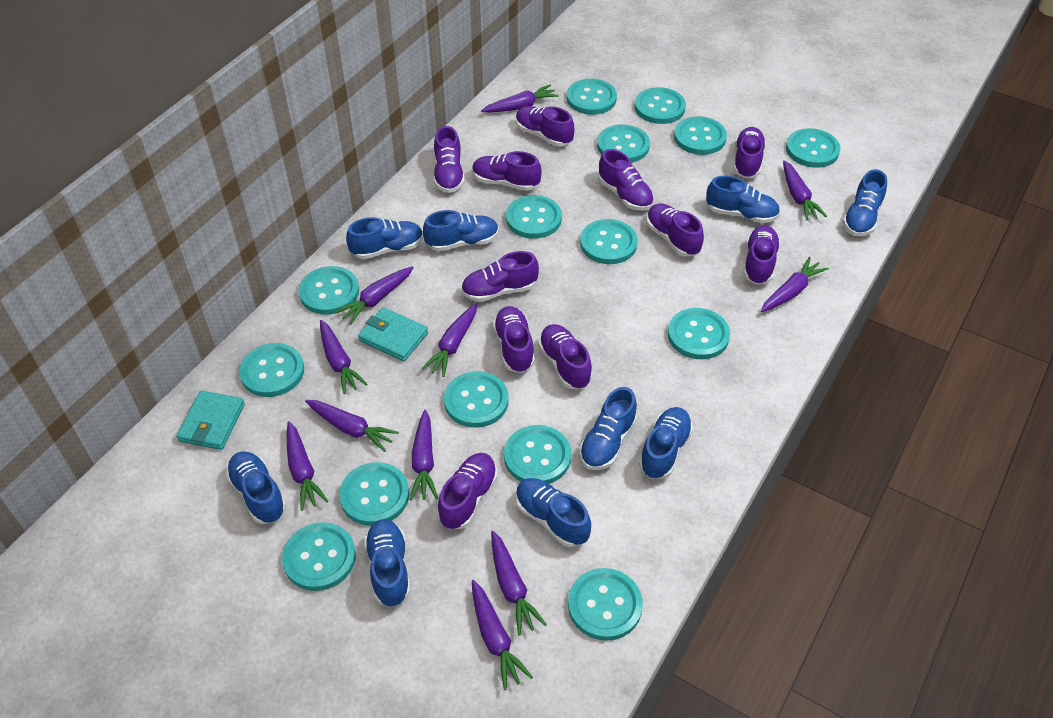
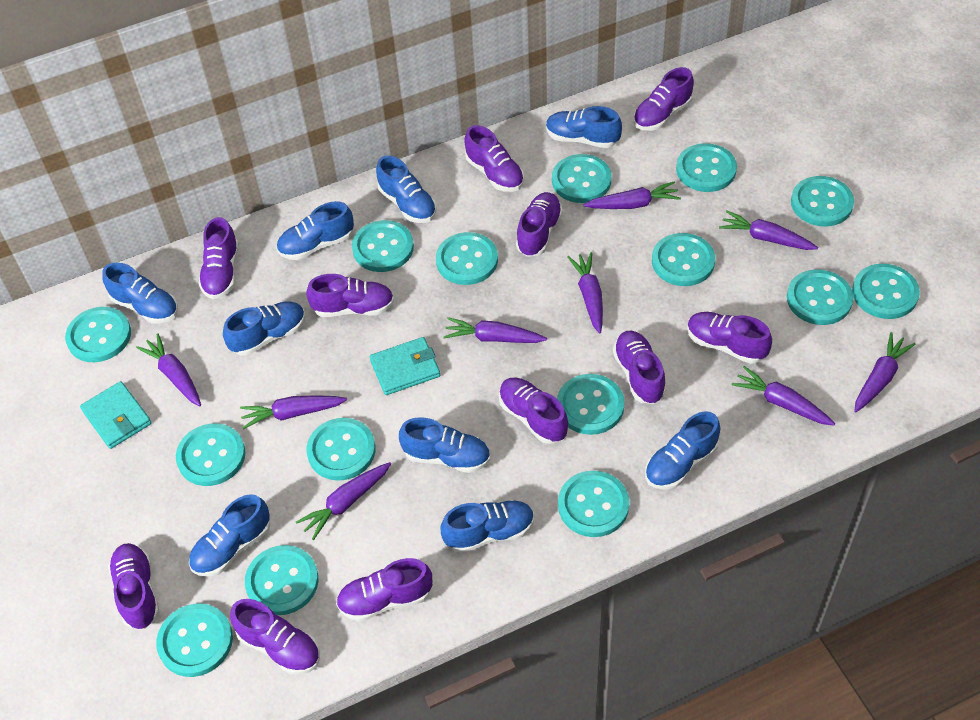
purple carrot: [287,421,328,511] [305,400,399,452] [320,320,368,394] [335,266,414,325] [410,410,438,501] [421,304,477,377] [472,580,533,690] [481,85,559,112] [491,531,547,636] [761,257,829,312] [783,160,827,221] = 11 -> [136,333,201,406] [240,395,347,429] [296,462,391,540] [443,317,547,343] [568,252,603,334] [583,181,681,209] [719,211,818,250] [732,366,835,426] [854,332,915,412] = 9

